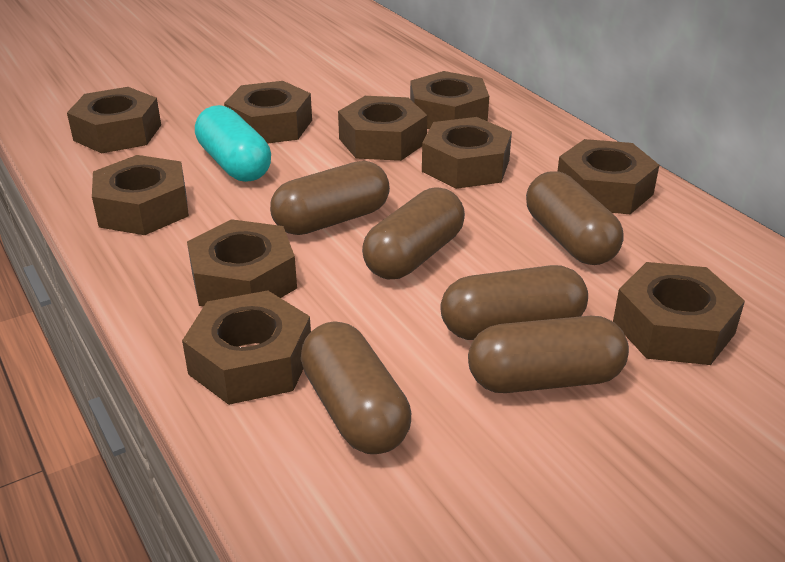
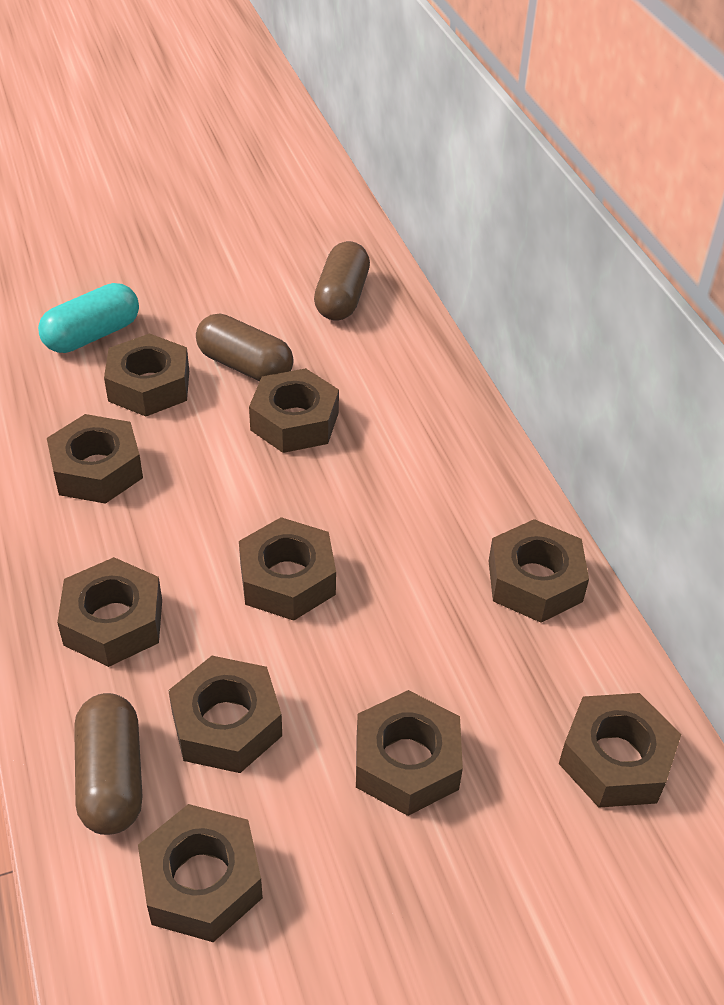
brown capsule: [270,161,390,235] [301,321,411,454] [362,187,465,279] [440,265,588,340] [468,316,629,393] [526,171,624,265] = 6 -> [74,693,142,835] [196,313,294,381] [314,241,370,321] = 3

